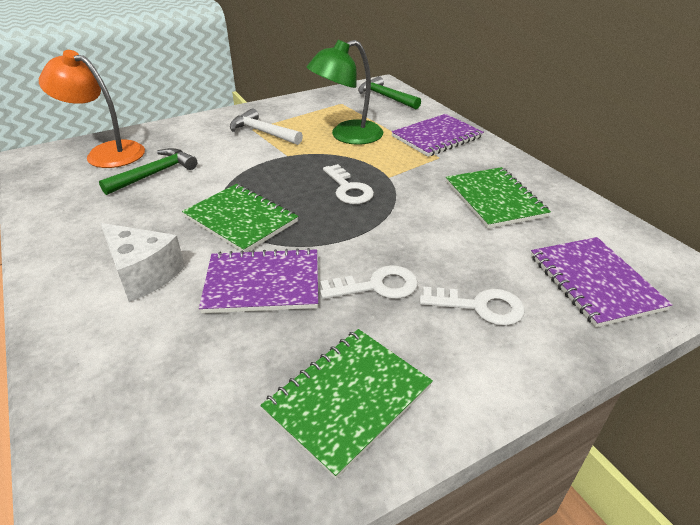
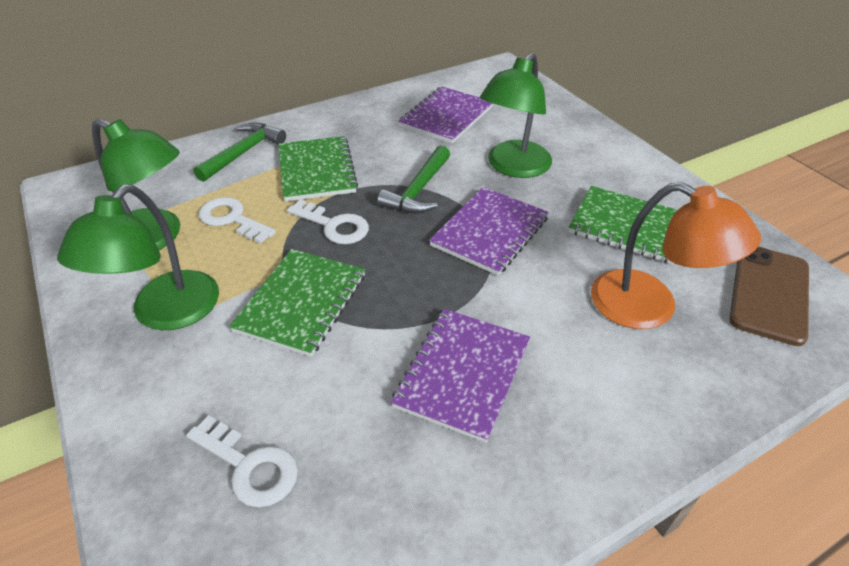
brown phone: none = 0 -> [729,247,809,346] = 1
green lamp: [307,40,383,145] = 1 -> [57,184,219,330] [92,118,180,250] [480,53,552,178] = 3
white cheese: [101,223,185,302] = 1 -> none = 0
white hammer: [230,108,303,145] = 1 -> none = 0

